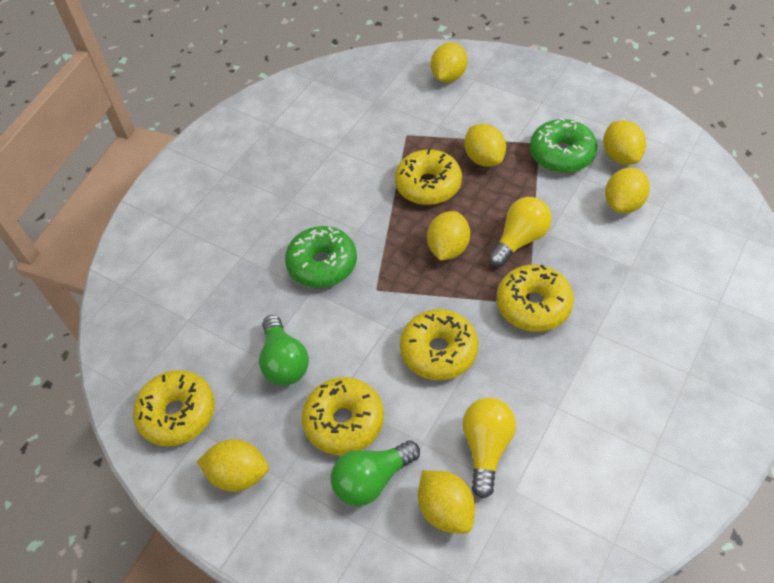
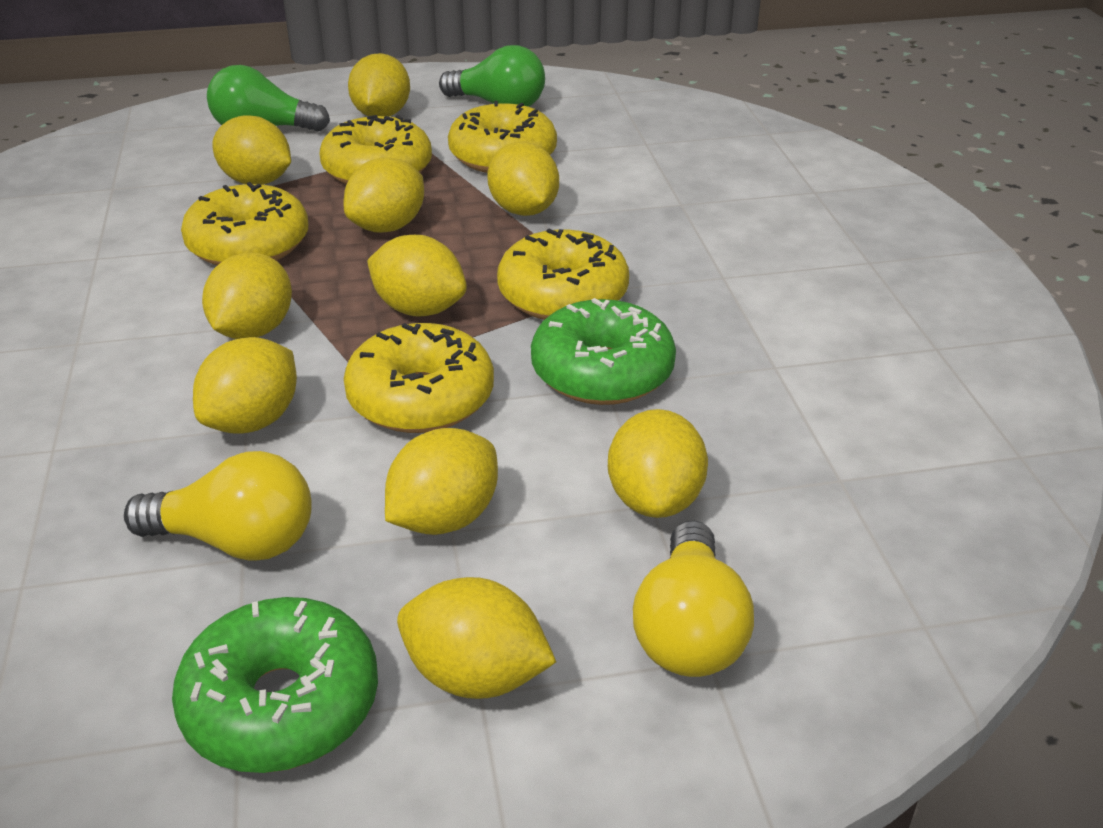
yellow lemon: [197,439,269,492] [418,470,475,534] [427,211,470,261] [431,42,467,82] [464,124,506,167] [603,120,646,165] [605,167,650,213] = 7 -> [193,337,297,434] [202,253,292,339] [212,115,291,185] [344,157,424,233] [348,53,410,116] [367,235,467,317] [385,428,498,535] [397,577,556,699] [487,142,559,216] [608,409,708,518] = 10

